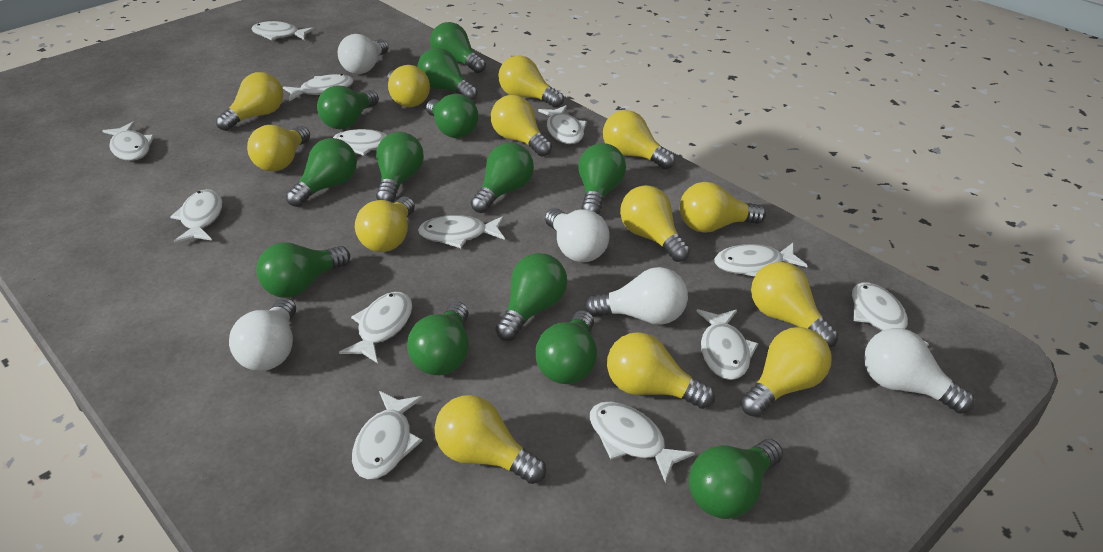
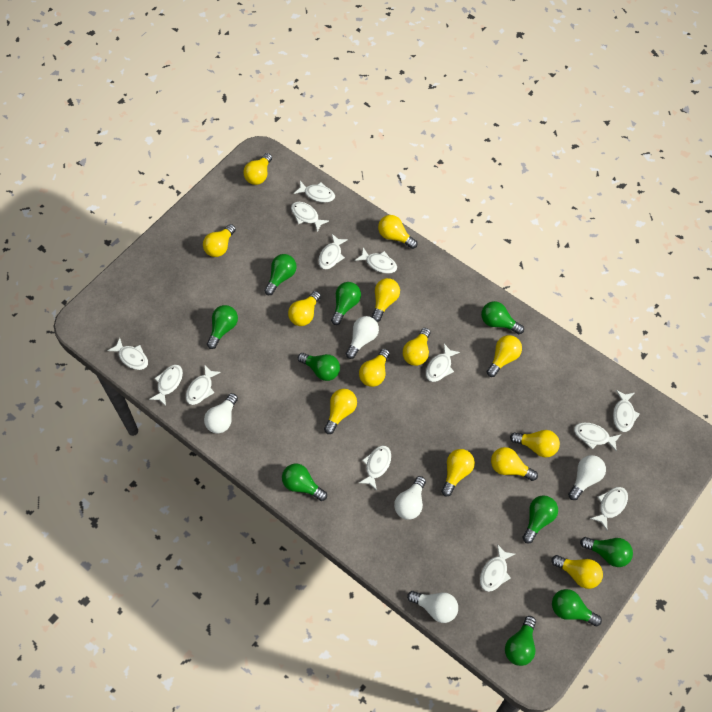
green light bulb: [256,242,350,298] [286,138,357,207] [317,85,379,129] [376,132,424,203] [407,302,469,375] [417,48,477,100] [426,94,479,138] [430,22,486,73] [471,143,534,213] [495,253,567,341] [535,310,597,384] [578,143,626,215] [689,439,783,519] = 13 -> [207,305,238,349] [264,254,297,295] [282,464,327,501] [298,353,340,381] [331,282,361,325] [481,301,524,334] [505,616,536,666] [522,495,558,543] [552,589,602,626] [580,537,633,567] = 10

